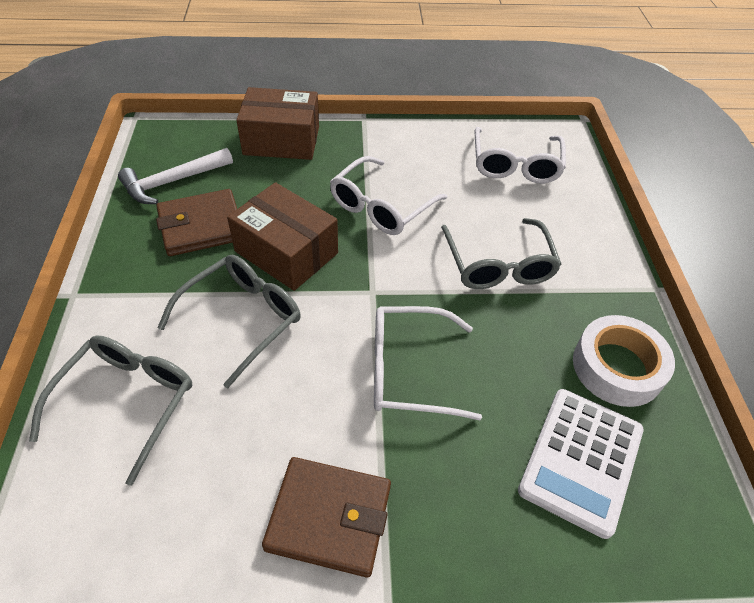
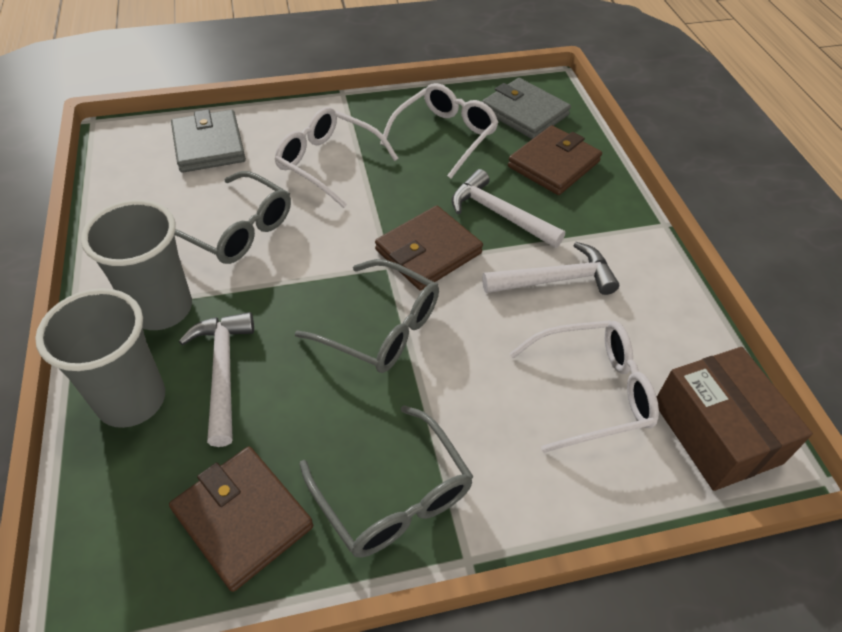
brown box: [227,182,338,291] [236,87,319,160] = 2 -> [657,347,813,491] = 1
brown wallet: [156,189,237,256] [262,457,391,577] = 2 -> [169,446,313,592] [375,206,483,290] [508,125,602,195] = 3
grey cup: none = 0 -> [35,288,165,428] [81,200,192,330] = 2
grey wallet: none = 0 -> [171,109,246,173] [482,78,571,139] = 2
white calculator: [518,389,644,539] = 1 -> none = 0
white hammer: [118,148,233,204] = 1 -> [179,312,254,447] [452,169,565,248] [482,242,619,295] = 3
white tape: [573,315,675,407] = 1 -> none = 0

